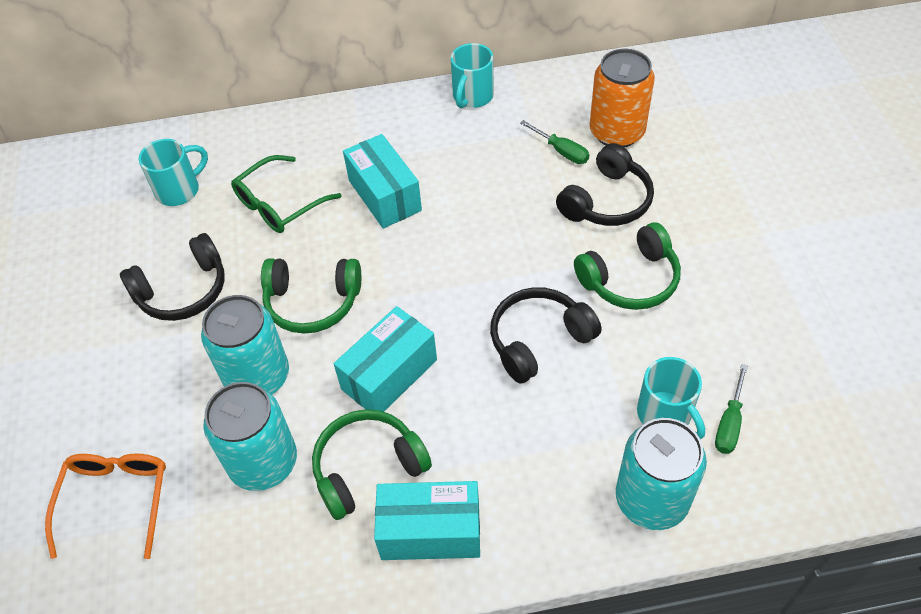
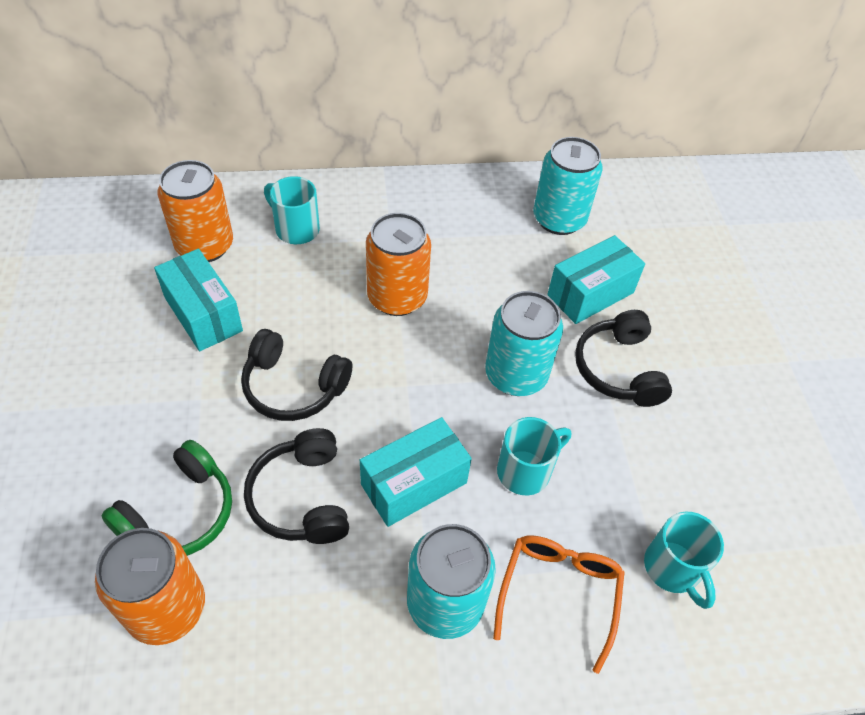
green glasses: [231,155,342,233] = 1 -> none = 0
green headphones: [261,258,361,334] [312,409,432,520] [574,222,681,310] = 3 -> [101,440,232,556] = 1
green screwdriver: [520,120,589,164] [715,364,748,454] = 2 -> none = 0
orange can: [590,49,655,148] = 1 -> [95,528,205,645] [158,160,233,262] [366,213,431,316] = 3

